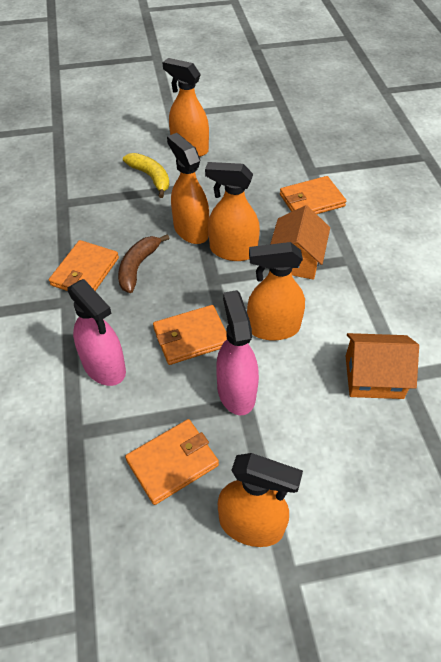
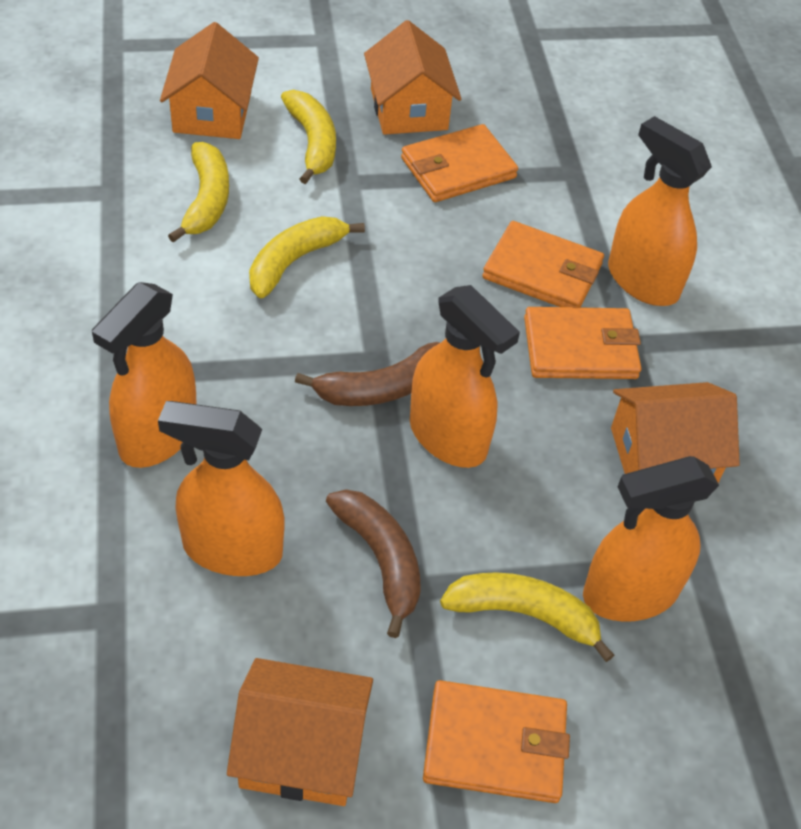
brown banana: [118,234,169,293] = 1 -> [295,342,440,406] [326,489,421,638] = 2
orange house: [270,205,330,280] [346,333,419,399] = 2 -> [160,22,259,139] [227,658,373,806] [364,20,461,135] [611,382,740,483] = 4
pink spray bottle: [67,279,126,386] [216,290,259,415] = 2 -> none = 0
yellow banana: [123,153,169,198] = 1 -> [168,142,229,243] [249,216,365,298] [281,90,336,184] [440,572,614,662] = 4

